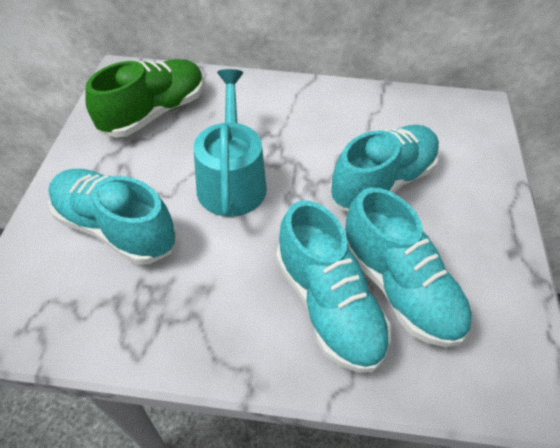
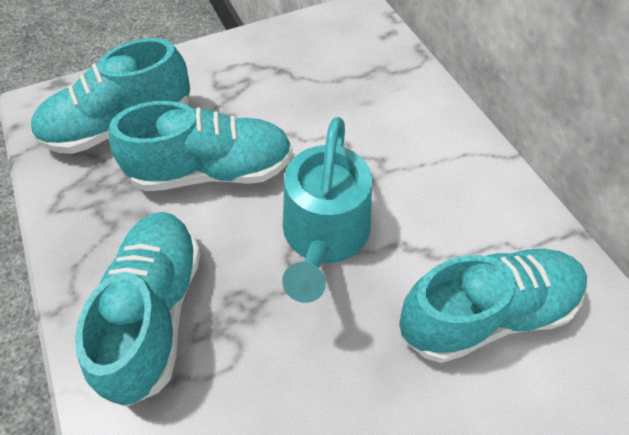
green shoe: [85,59,204,137] = 1 -> none = 0

